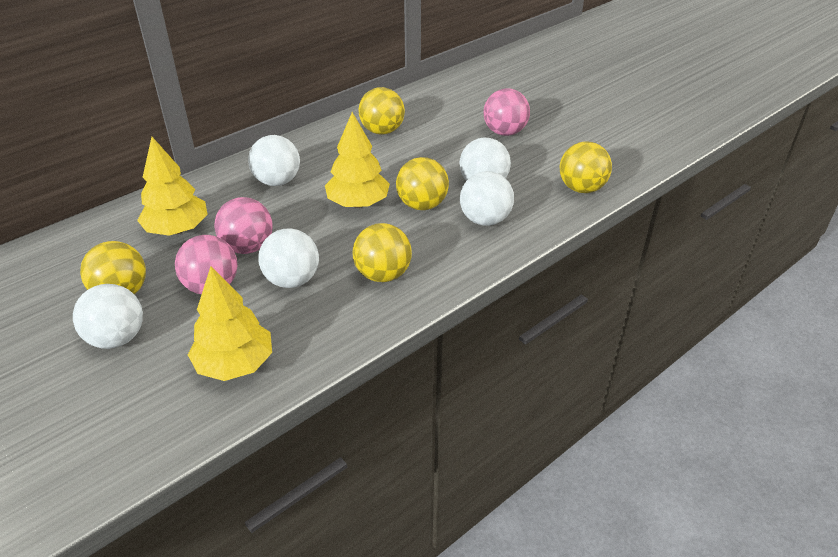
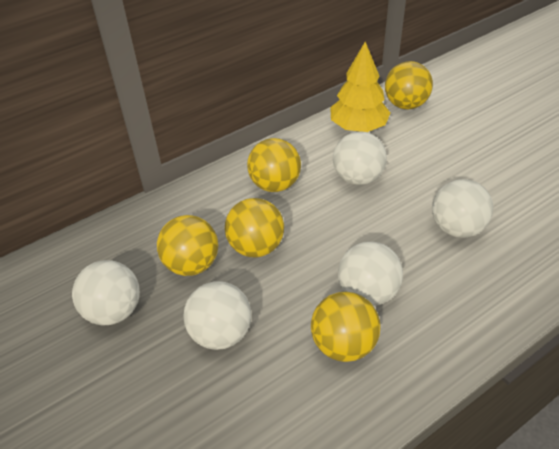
pink ball: [175,235,237,294] [215,197,273,254] [484,88,530,136] = 3 -> none = 0
yellow tree: [137,137,208,236] [188,266,272,381] [325,112,390,208] = 3 -> [330,42,390,132] = 1

